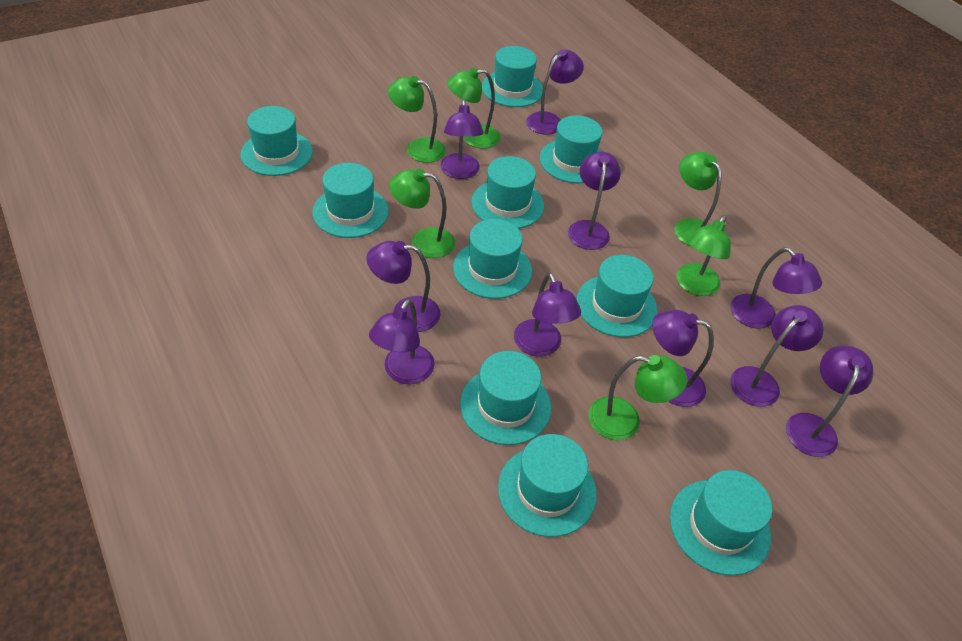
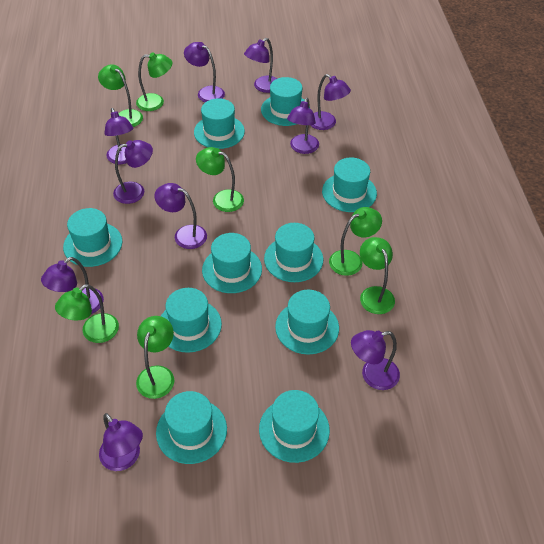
green lamp: [388,76,446,163] [389,169,455,258] [447,67,501,148] [589,355,687,440] [675,152,721,246] [677,215,731,296] = 6 -> [55,284,119,343] [98,64,143,127] [136,52,173,111] [136,316,174,399] [196,147,244,212] [329,207,382,276] [360,237,395,314] = 7

